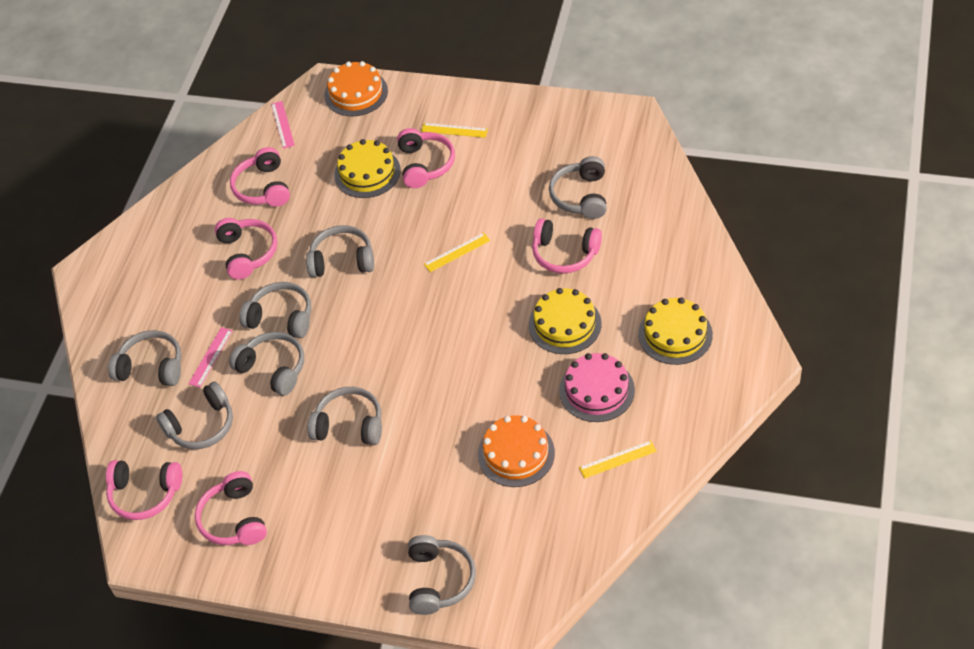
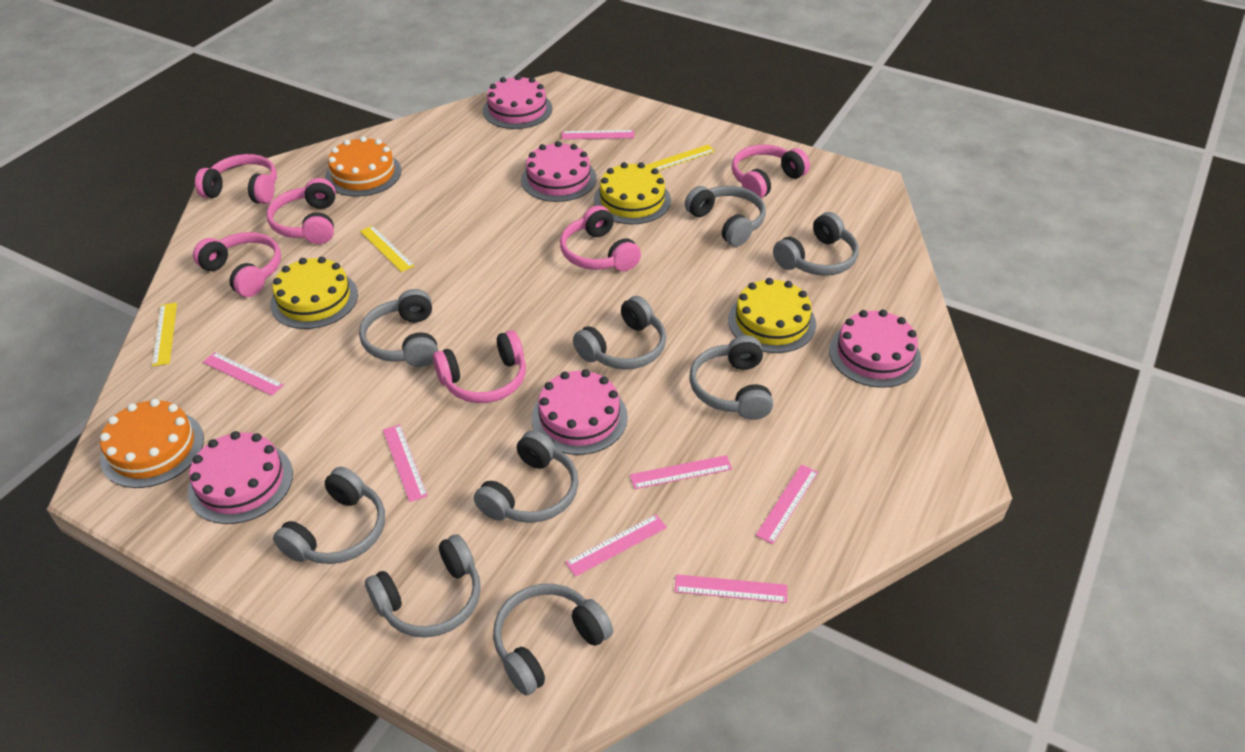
grey headphones: [108,330,181,386] [156,381,233,449] [229,332,304,396] [239,282,311,338] [306,225,374,277] [308,387,382,445] [408,535,476,615] [549,156,607,219] = 8 -> [273,467,385,564] [359,289,438,367] [365,534,481,638] [474,430,579,523] [493,584,613,696] [573,296,666,369] [685,186,766,247] [689,335,773,420] [773,212,859,276] = 9
pink cake: [559,353,635,422] = 1 -> [188,431,293,524] [483,75,552,129] [521,141,596,202] [532,369,628,455] [829,310,921,388] = 5
pink ruler: [188,327,233,387] [271,101,295,149] = 2 -> [203,352,284,396] [383,424,428,502] [562,130,634,139] [565,514,667,577] [630,455,732,489] [674,574,787,603] [756,464,818,544] = 7

